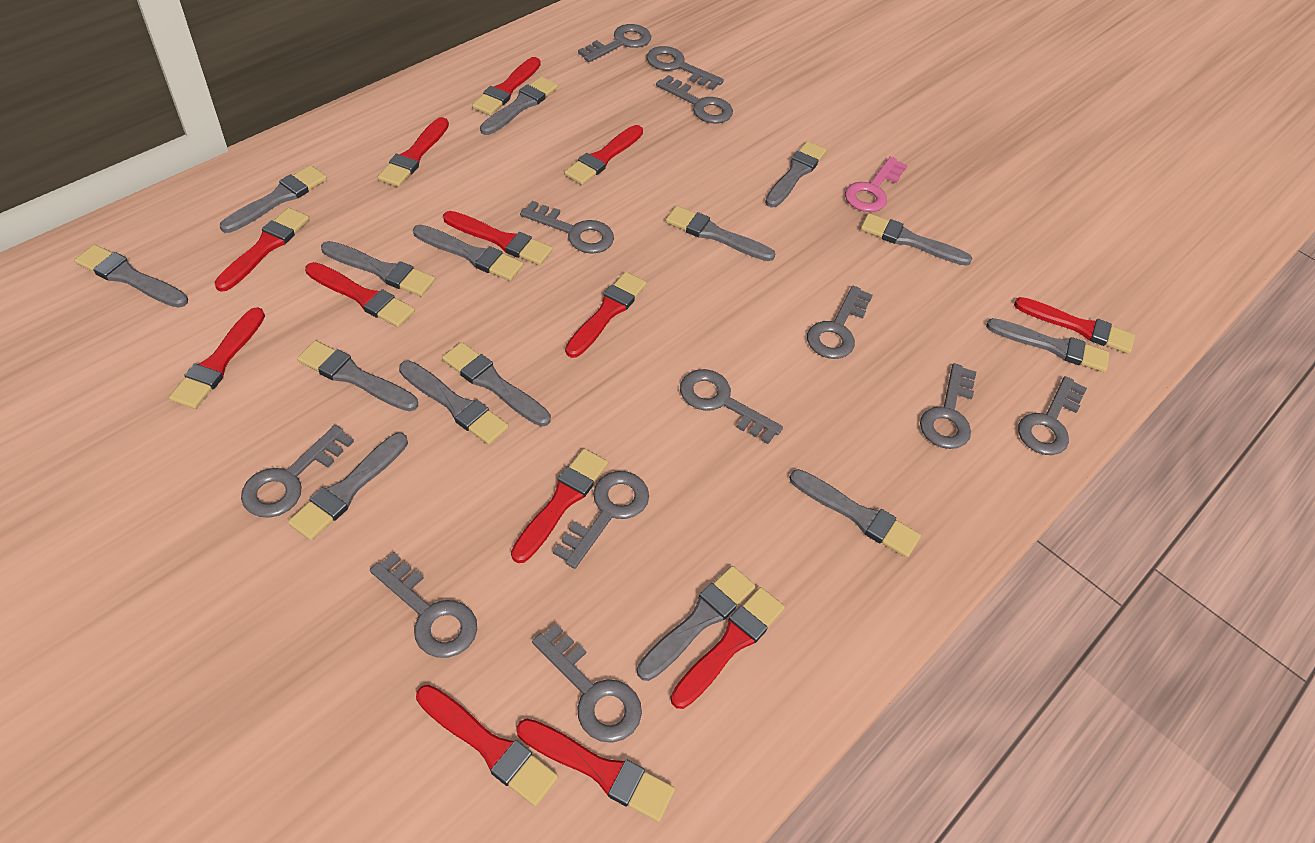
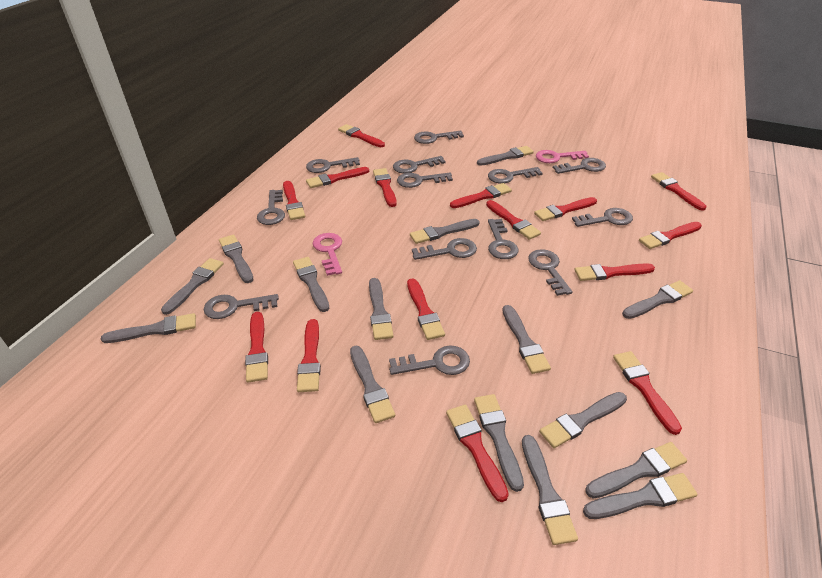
grey key: [241,425,354,518] [370,552,477,658] [520,201,614,254] [532,623,642,743] [553,471,649,569] [578,24,651,62] [647,46,724,90] [656,75,733,123] [680,369,783,444] [807,286,873,359] [920,363,976,449] [1018,376,1087,455] = 12 -> [203,294,279,319] [257,190,285,225] [306,157,360,173] [389,345,470,375] [393,156,446,174] [397,173,453,188] [412,238,477,260] [414,130,464,144] [488,167,542,184] [488,219,519,259] [528,249,573,296] [553,158,606,174] [572,208,633,227] = 13
pink key: [845,157,907,212] = 1 -> [313,233,342,276] [536,150,589,163] = 2
red brush: [169,307,265,409] [214,208,309,292] [305,262,415,327] [378,117,449,187] [416,685,558,806] [443,211,553,265] [472,57,541,115] [511,449,608,563] [516,719,675,822] [564,125,643,185] [565,272,647,358] [670,587,785,709] [1014,297,1135,354] = 13 -> [245,312,268,383] [283,181,305,220] [297,319,321,392] [306,167,369,188] [338,124,385,147] [373,168,397,207] [407,278,445,340] [446,404,509,502] [450,183,512,208] [486,200,541,240] [534,197,597,221] [574,263,655,281] [613,351,682,435] [639,222,702,249] [651,172,706,211] = 15

